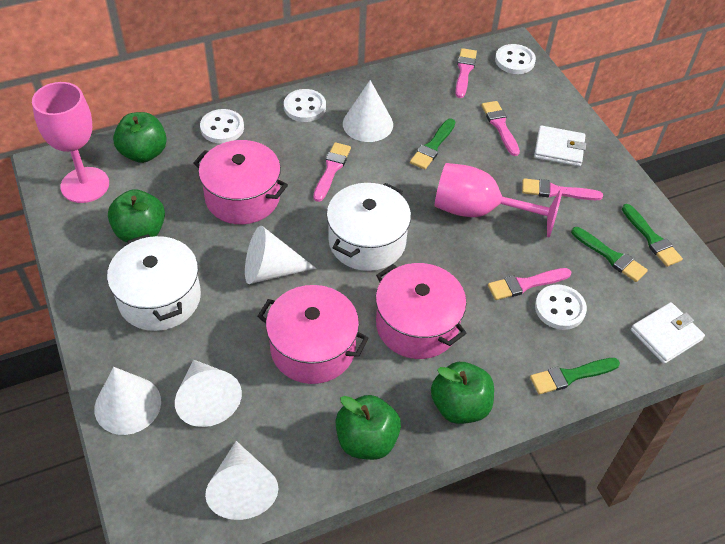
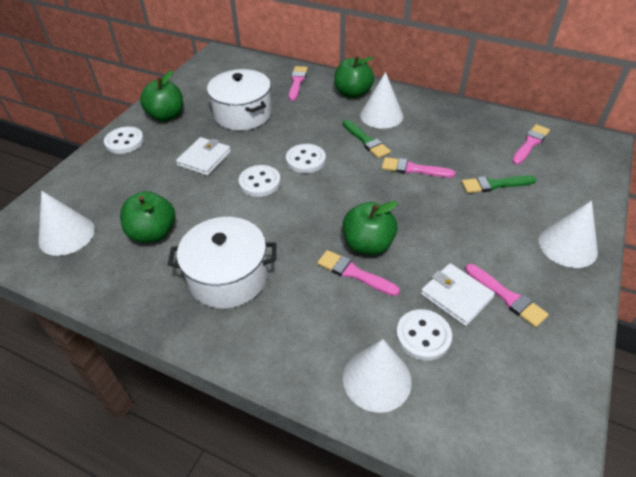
green brush: [410,118,455,170] [530,358,620,394] [571,227,648,282] [622,204,683,267] = 4 -> [343,120,391,158] [462,175,536,193] = 2
pink goblet: [32,82,109,203] [435,163,562,237] = 2 -> none = 0
pink pot: [194,140,288,224] [257,285,369,384] [376,263,467,359] = 3 -> none = 0
white cone: [94,367,161,435] [175,360,242,427] [205,441,278,520] [245,226,316,284] [343,80,393,142] = 5 -> [38,191,95,256] [343,339,412,413] [360,72,403,128] [538,201,598,268] = 4

